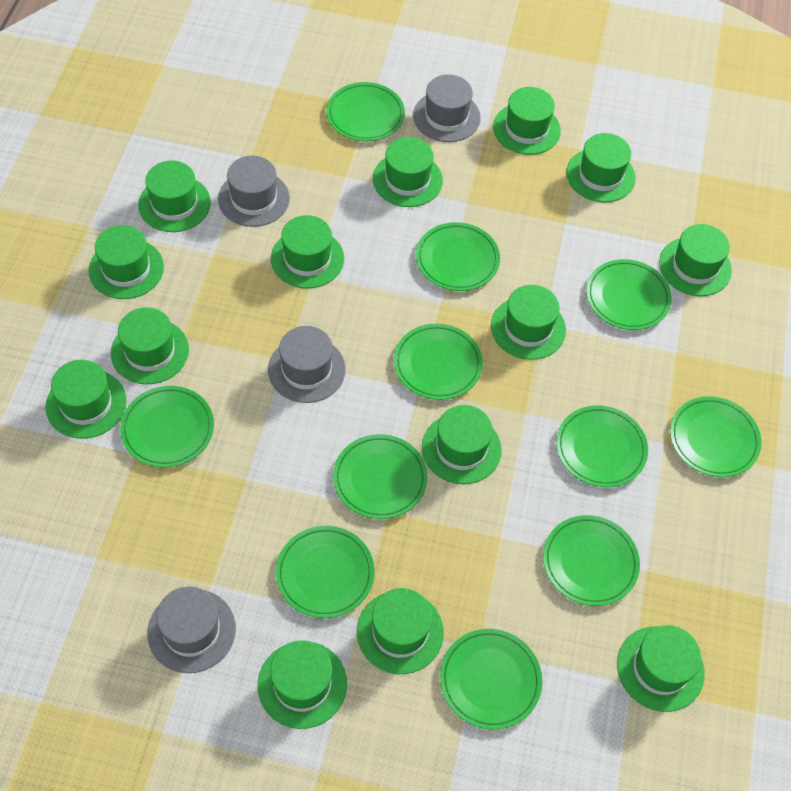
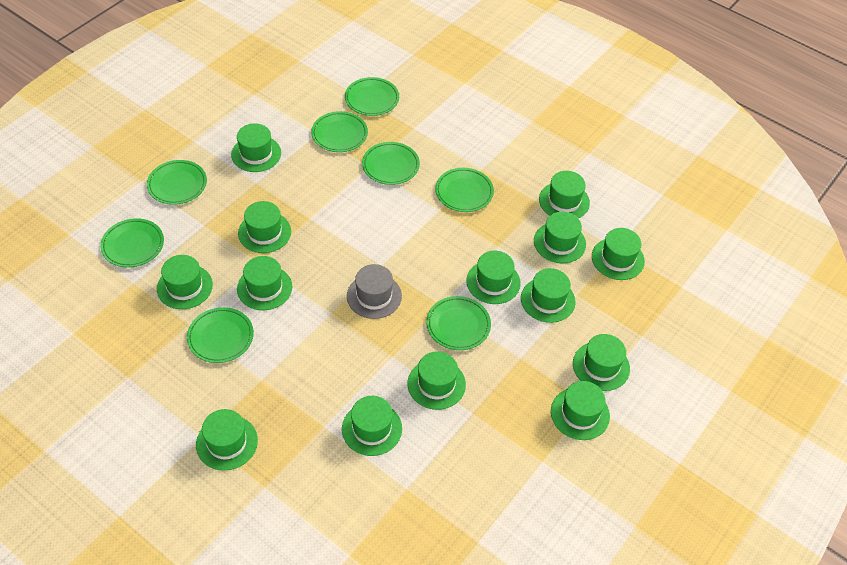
green plate: [120,386,214,467] [276,526,374,618] [326,82,405,141] [333,434,427,519] [394,324,483,400] [416,222,500,291] [440,629,542,729] [543,515,640,606] [556,405,648,487] [586,259,672,330] [670,396,762,477] = 11 -> [100,218,164,268] [147,160,207,205] [187,307,254,363] [311,111,368,152] [345,77,399,116] [362,142,420,185] [426,296,491,350] [435,168,494,212] = 8
grey hat: [147,586,236,673] [218,156,290,227] [268,326,346,403] [413,74,481,142] = 4 -> [347,264,402,319] = 1

